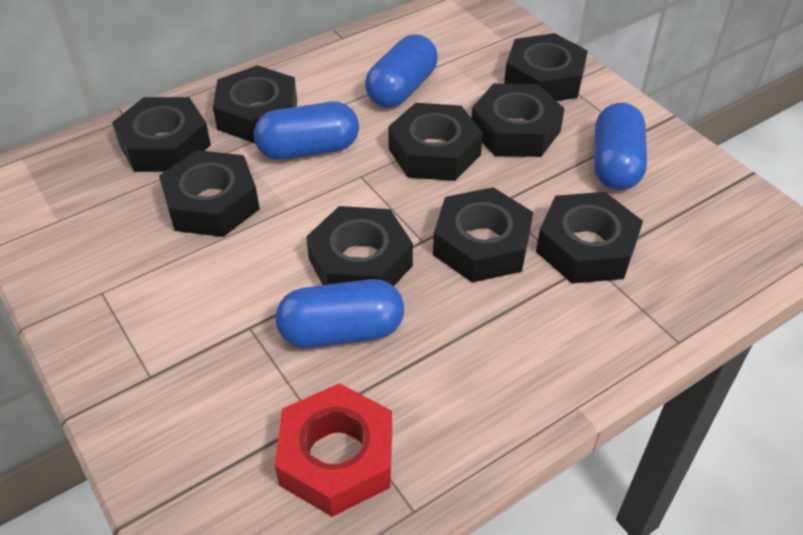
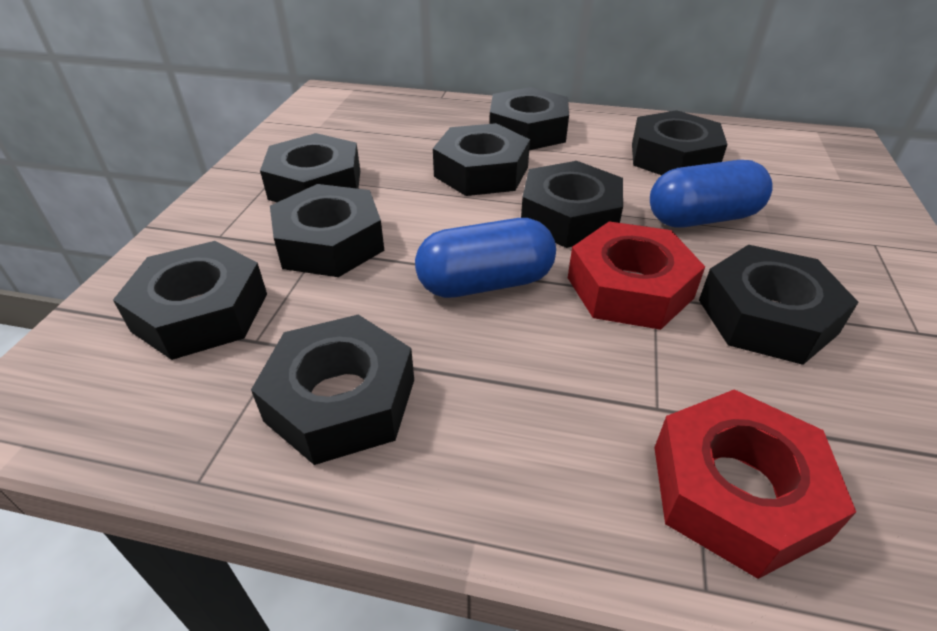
blue capsule: [254,102,359,160] [276,279,404,348] [365,34,438,108] [594,103,647,190] = 4 -> [415,218,556,298] [650,160,773,228] = 2
red nut: [275,383,392,517] = 1 -> [568,221,705,330] [654,389,856,579] = 2

